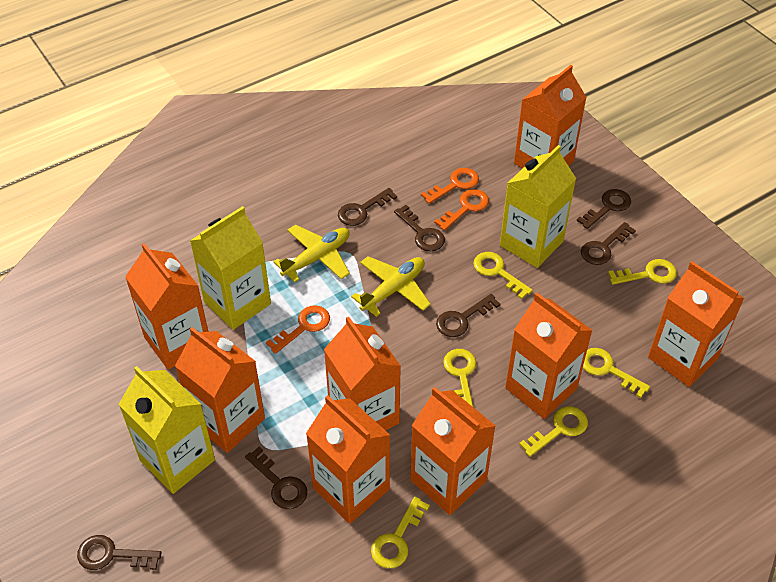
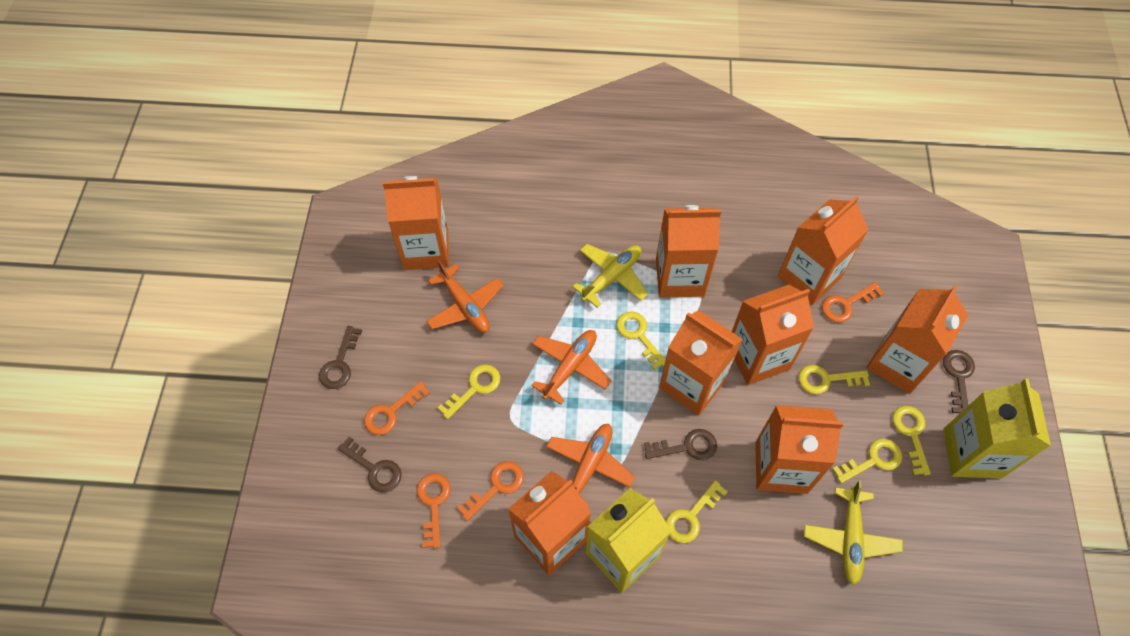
brown key: [77,535,162,570] [245,447,307,509] [338,188,397,226] [394,205,445,251] [436,294,500,337] [577,189,631,229] [581,222,636,265] = 7 -> [319,326,362,389] [338,437,402,493] [644,429,717,460] [943,350,975,413] = 4
orange key: [266,305,330,354] [421,168,479,204] [434,189,489,231] = 3 -> [364,381,430,435] [417,473,450,549] [457,461,524,521] [822,282,884,322] = 4
orange plane: none = 0 -> [426,260,504,333] [531,330,611,405] [546,424,635,507] = 3
yellow carton: [118,366,215,494] [190,206,271,330] [500,145,576,268] = 3 -> [586,488,671,593] [943,379,1051,478] = 2

